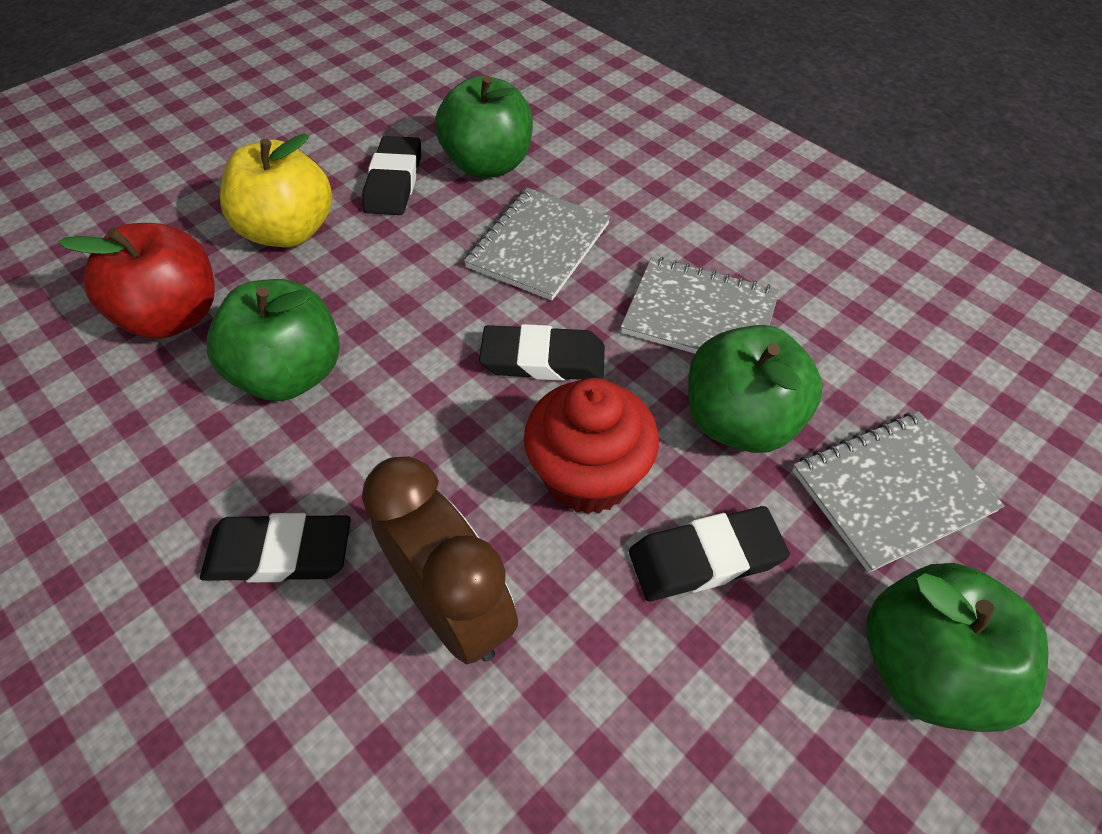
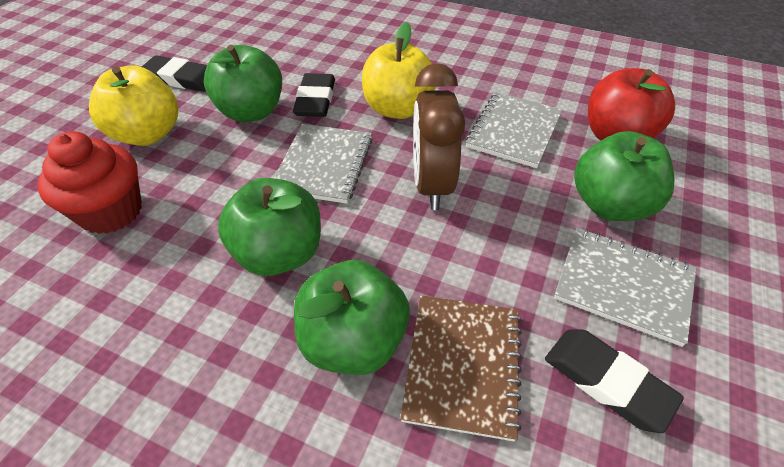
black eraser: [200,513,351,583] [362,136,421,215] [479,324,605,381] [629,506,790,601] = 4 -> [142,55,207,92] [293,73,335,117] [545,329,684,433] = 3
brown notebook: none = 0 -> [400,295,522,441] = 1
yellow apple: [220,133,332,247] = 1 -> [89,65,178,146] [362,22,436,119] = 2

